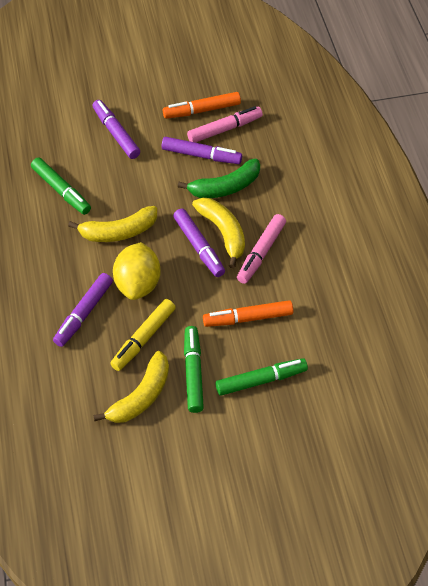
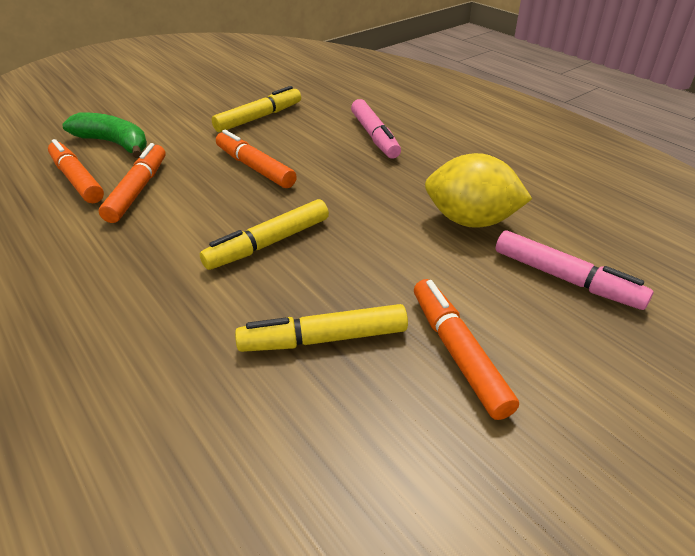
green marker: [31,158,91,215] [184,326,204,413] [215,358,308,396] = 3 -> none = 0
orange marker: [163,92,241,119] [203,300,293,327] = 2 -> [48,139,104,203] [99,143,165,223] [216,130,297,188] [414,279,519,420] = 4
purple marker: [53,273,113,347] [92,100,140,159] [161,137,242,164] [173,208,225,277] = 4 -> none = 0
yellow banana: [68,206,157,242] [93,351,169,423] [192,198,245,268] = 3 -> none = 0
yellow marker: [110,299,176,371] = 1 -> [200,199,329,270] [212,86,301,132] [235,304,408,352] = 3

